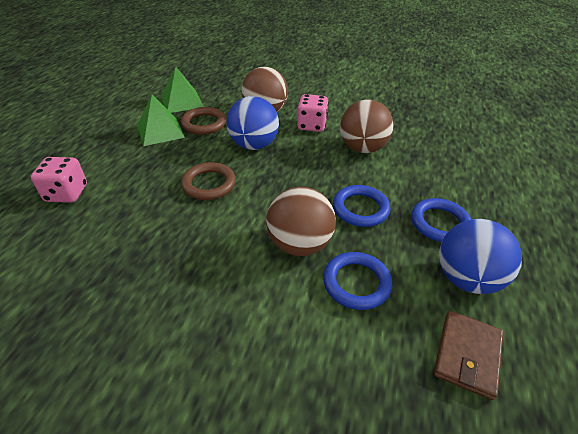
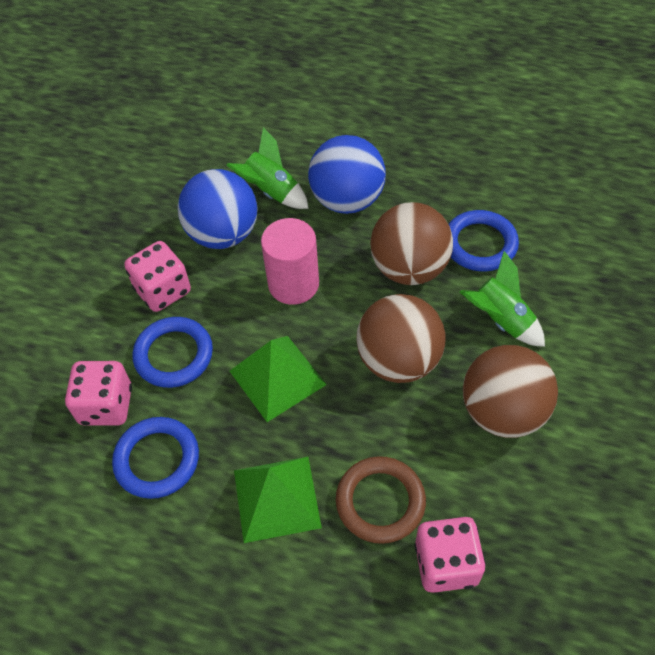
brown ring: [181,107,226,135] [181,162,236,200] = 2 -> [336,456,426,544] = 1
brown wallet: [434,311,503,400] = 1 -> none = 0
green rocket: none = 0 -> [226,127,309,209] [460,251,545,347] = 2
pink cylinder: none = 0 -> [261,218,319,305] = 1
pink dice: [31,157,87,203] [297,94,329,132] = 2 -> [65,361,132,426] [124,241,191,312] [415,517,486,593] = 3

